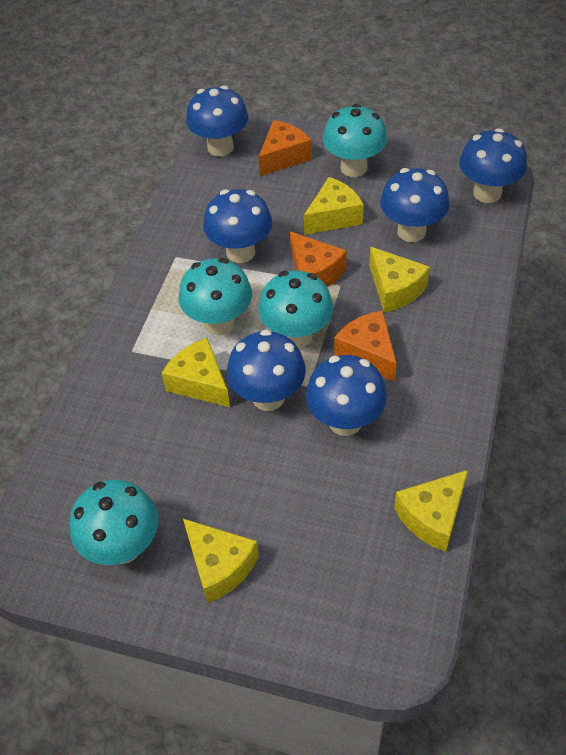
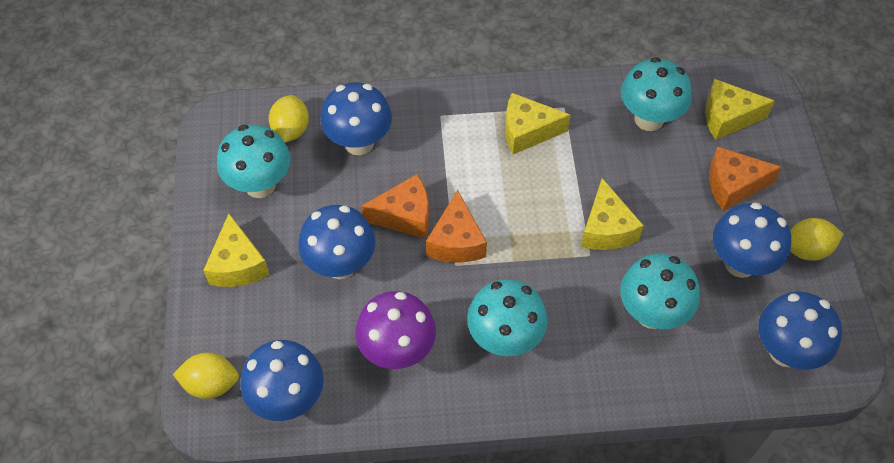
blue mushroom: [186,85,248,156] [203,189,272,263] [227,330,306,411] [306,355,387,436] [380,168,450,242] [459,128,527,203] = 6 -> [240,340,324,421] [298,205,375,279] [320,82,392,155] [713,202,791,278] [758,292,842,370] = 5
purple mushroom: none = 0 -> [355,291,436,369] = 1
yellow cheese: [162,338,230,407] [183,519,259,603] [304,177,364,235] [369,247,430,313] [394,470,468,552] = 5 -> [203,214,270,287] [505,93,571,154] [581,178,644,250] [705,79,775,140] = 4
yellow lemon: none = 0 -> [173,352,239,399] [269,95,309,143] [790,218,843,261] = 3

